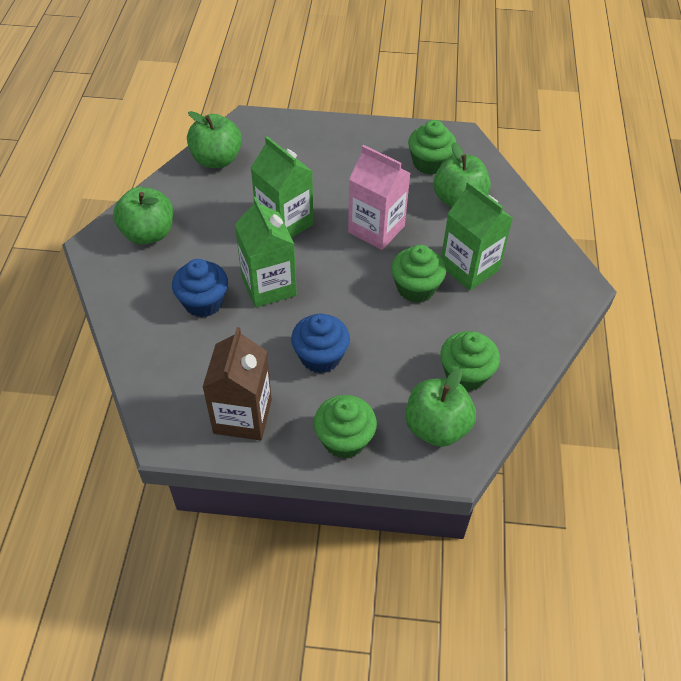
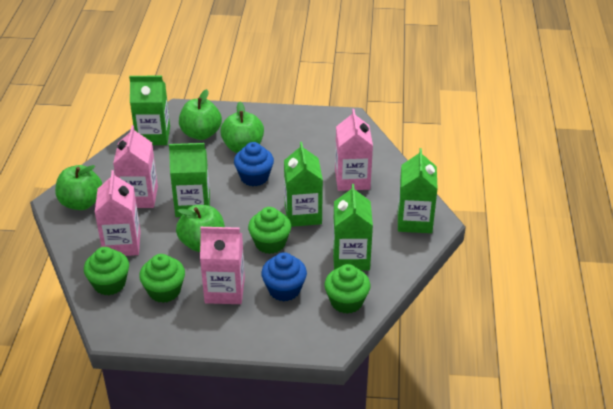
brown carton: [202,327,272,441] = 1 -> none = 0
green carton: [235,197,297,308] [251,136,313,238] [441,181,513,291] = 3 -> [129,76,170,145] [169,143,210,217] [284,142,323,227] [333,184,373,271] [398,148,438,233] = 5
pink carton: [348,145,410,250] = 1 -> [95,170,141,256] [113,125,158,208] [200,227,245,304] [335,109,373,191] = 4

